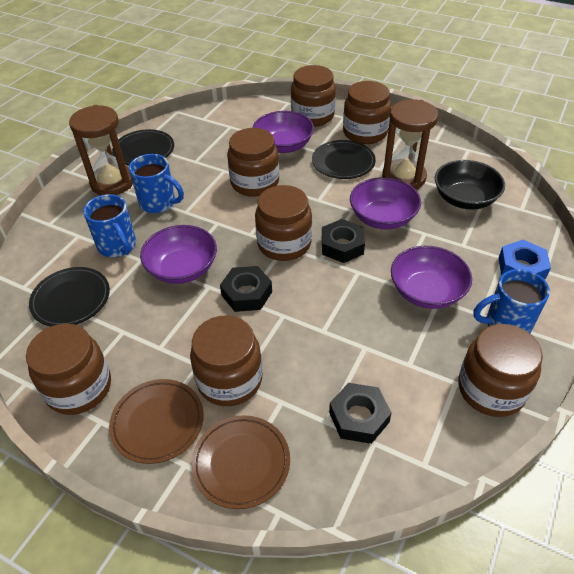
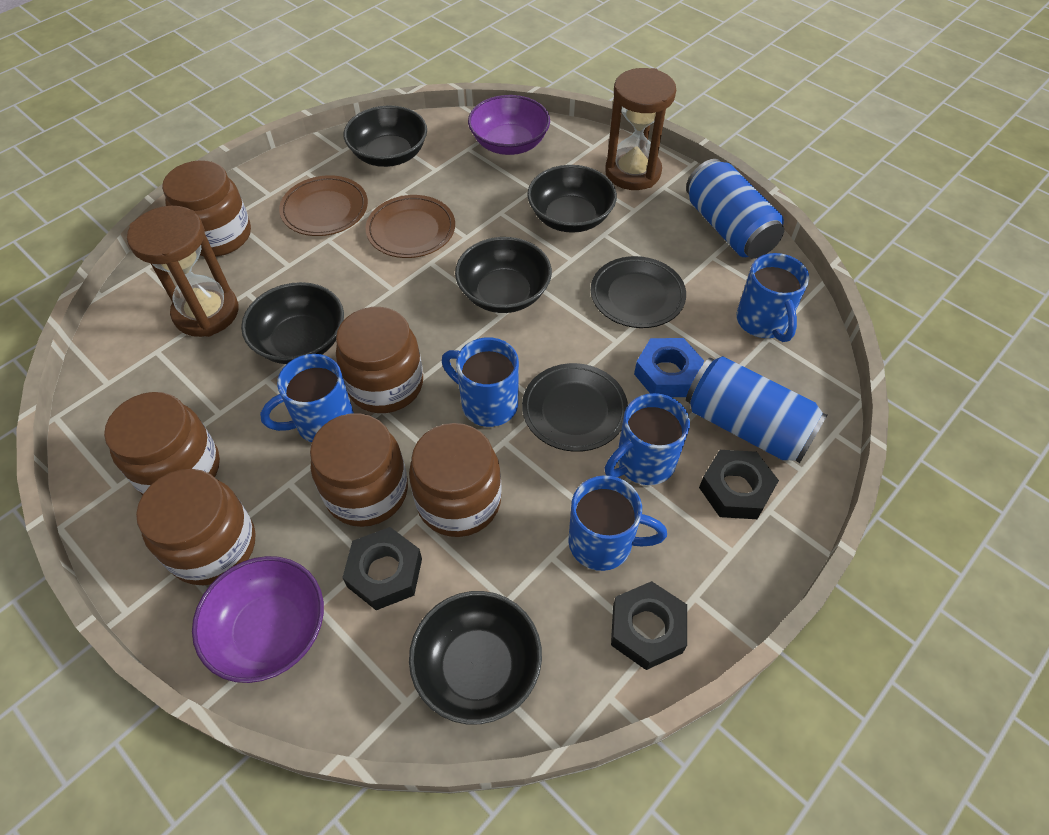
black bowl: [435,160,505,210] = 1 -> [241,282,344,364] [344,105,427,167] [409,591,542,724] [455,237,552,313] [527,165,617,233] = 5
black plate: [29,267,110,327] [112,129,174,166] [312,140,376,179] = 3 -> [522,363,628,452] [591,256,686,328] = 2
blue can: none = 0 -> [686,159,784,259] [686,356,827,463] = 2
blue mug: [83,194,136,257] [129,154,184,213] [473,269,550,334] = 3 -> [260,354,354,442] [442,337,519,427] [568,475,667,571] [605,393,690,485] [736,253,809,342] = 5
brown jar: [26,324,111,415] [190,315,262,406] [227,128,279,197] [255,185,312,261] [291,65,336,127] [343,81,391,144] [458,324,543,417] = 7 -> [104,392,220,495] [136,469,255,585] [162,160,251,257] [310,413,408,527] [336,307,423,413] [409,423,502,537] = 6
purple bowl: [140,225,217,284] [253,111,314,153] [350,177,421,229] [391,246,472,309] = 4 -> [192,556,324,683] [468,95,550,155] = 2

